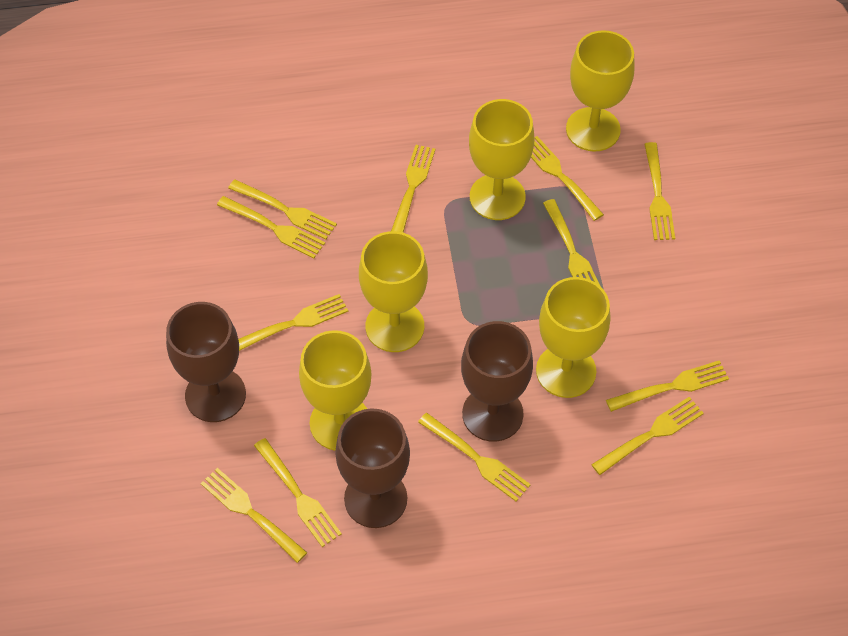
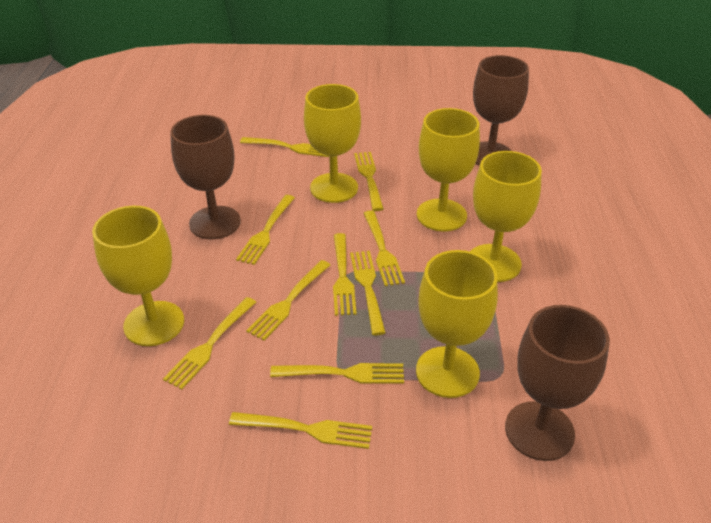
yellow fork: [201,468,308,563] [217,196,325,258] [228,179,337,240] [238,294,348,351] [254,438,342,547] [391,145,435,232] [418,413,531,501] [531,136,604,221] [543,199,601,287] [591,397,704,475] [606,360,729,412] [644,142,675,240] = 12 -> [163,297,256,390] [229,412,372,449] [236,195,295,265] [240,137,329,157] [246,260,330,341] [270,363,404,384] [333,233,357,316] [350,251,386,335] [354,152,384,211] [363,210,405,286] = 10

